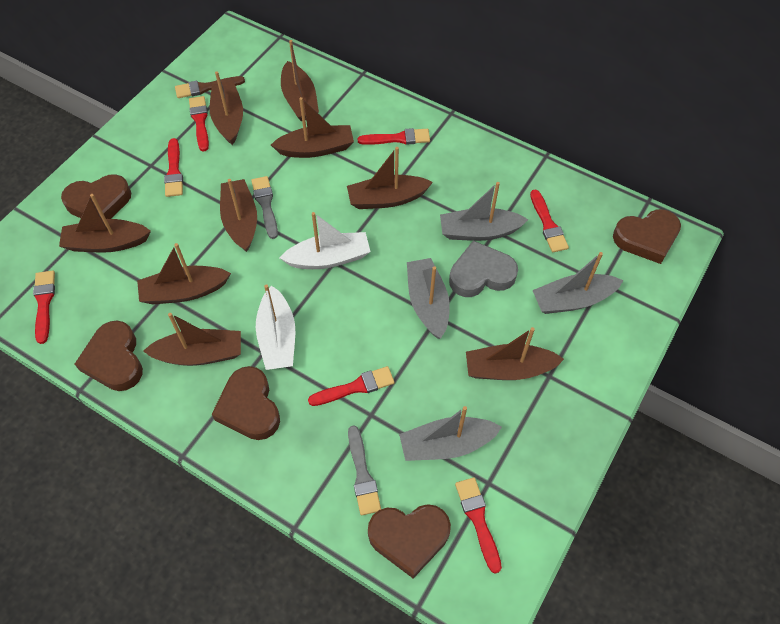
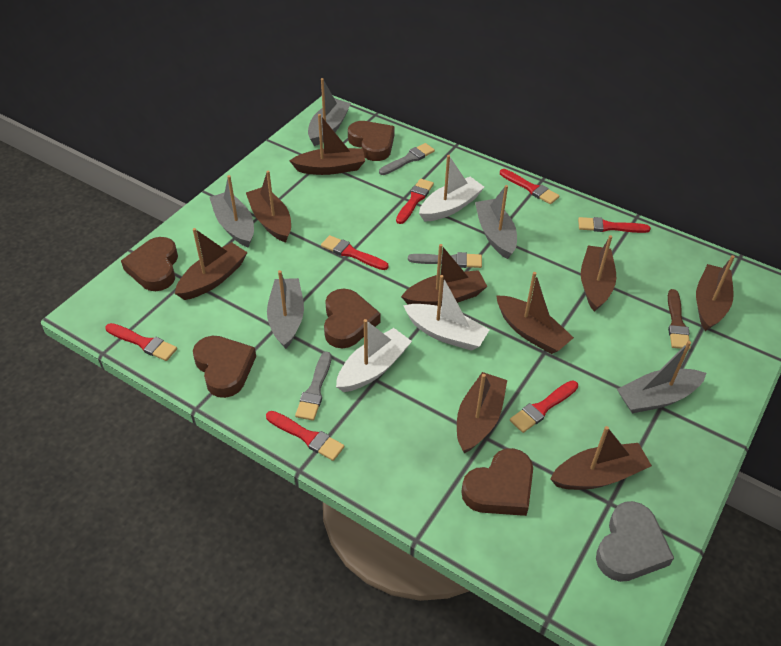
grey boat: [399,406,502,461] [407,258,450,339] [440,182,529,241] [532,252,623,314] = 4 -> [209,175,254,248] [267,270,304,349] [308,78,351,146] [475,185,517,259] [617,341,706,413] = 5
grey brush: [251,176,278,239] [348,425,381,515] = 2 -> [295,352,332,421] [379,143,435,175] [408,252,482,268] = 3
white boat: [256,284,295,370] [280,212,371,269] = 2 -> [336,319,412,392] [403,275,490,351] [419,155,484,222] = 3

